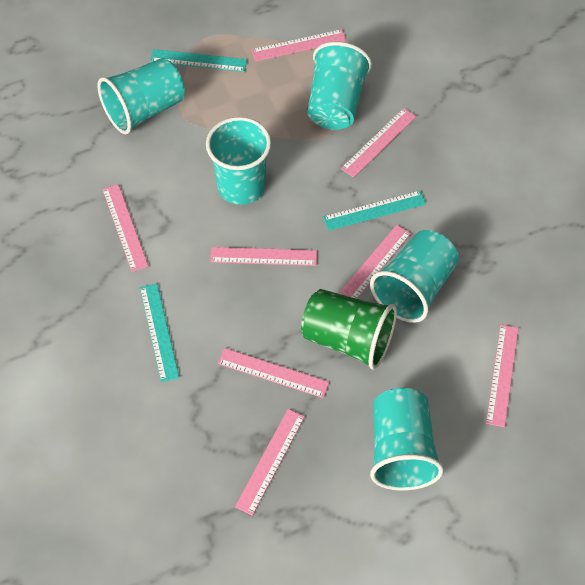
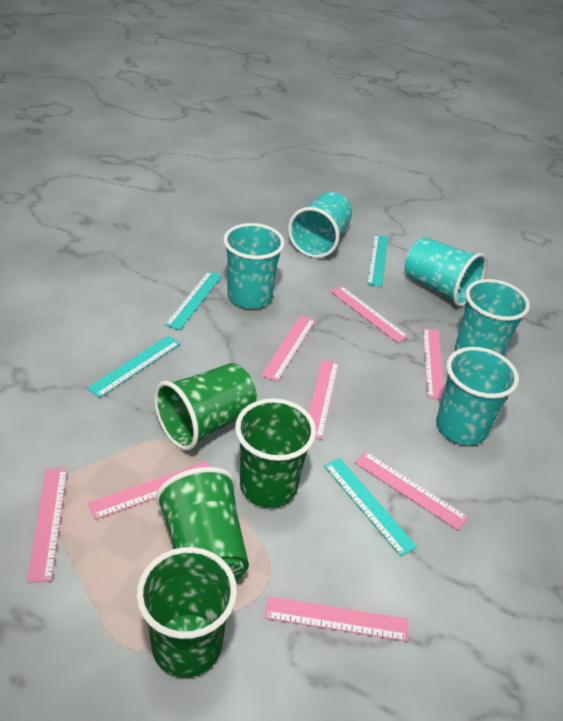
green cup: [301,289,397,370] = 1 -> [136,547,237,678] [154,363,257,451] [156,467,249,581] [235,398,316,508] = 4
turquoise ruler: [140,283,179,382] [150,49,247,72] [323,190,426,231] = 3 -> [87,336,180,398] [165,271,222,330] [324,458,417,557] [367,235,388,287] = 4

